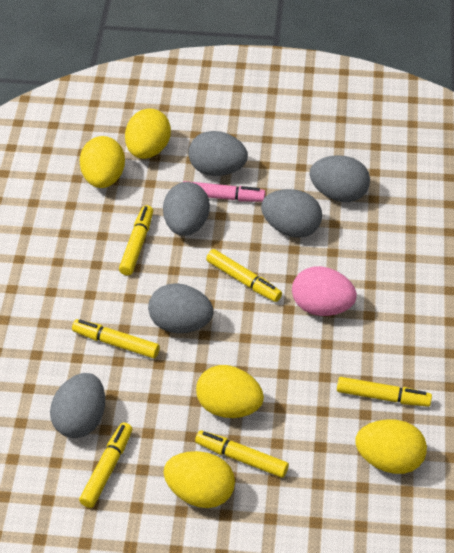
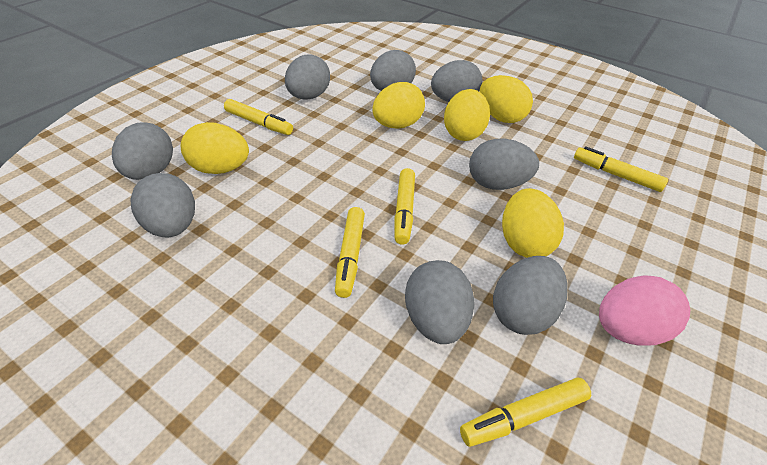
grey egg: [50,373,105,438] [148,283,214,333] [163,182,210,236] [188,131,248,176] [261,189,322,238] [310,155,370,202] = 6 -> [112,122,173,180] [130,173,195,237] [285,54,330,99] [370,50,416,91] [405,260,474,344] [431,60,482,102] [469,139,539,190] [493,256,568,335] = 8
pink marker: [183,181,265,202] = 1 -> none = 0
yellow marker: [72,319,160,359] [79,423,132,508] [119,205,153,276] [195,430,289,478] [206,249,282,302] [337,377,432,407] = 6 -> [224,99,293,135] [335,207,365,298] [394,168,415,245] [460,377,591,447] [574,146,668,192] = 5

